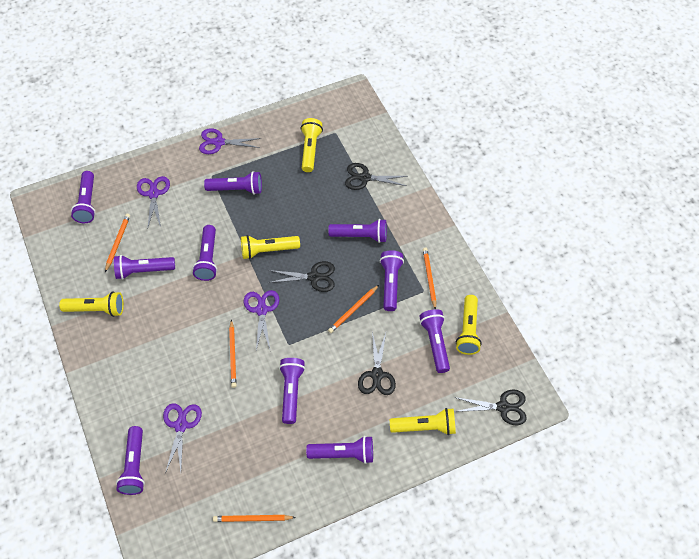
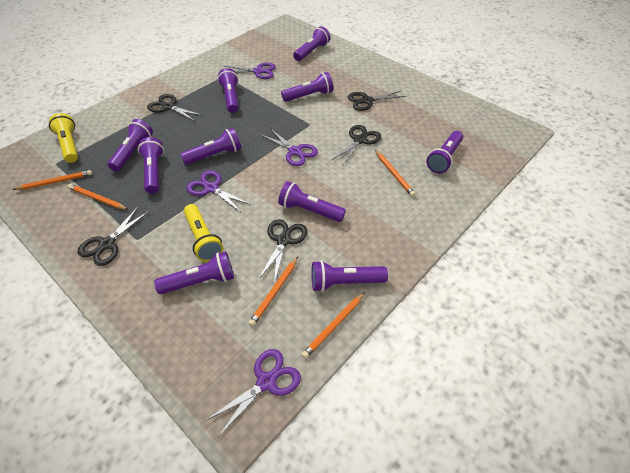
black scissors: [268,261,335,292] [345,163,407,190] [358,332,396,395] [454,389,526,425] = 4 -> [77,207,149,266] [147,94,203,121] [258,219,308,284] [331,125,381,165] [348,90,406,111] = 5
yellow flashlight: [59,292,124,317] [241,235,300,259] [301,118,323,172] [390,408,456,435] [456,295,482,355] = 5 -> [49,113,78,163] [184,204,223,262] = 2

